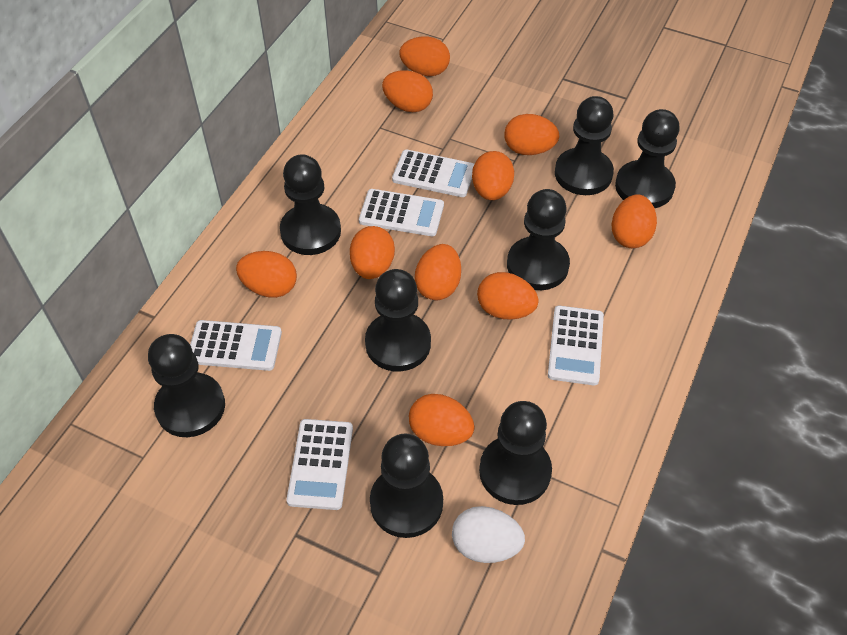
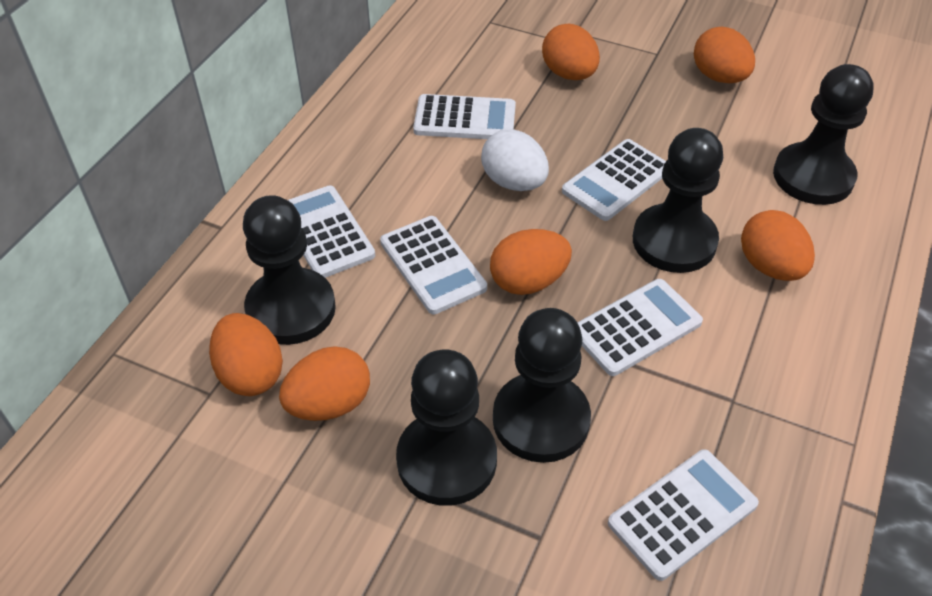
black pawn: [148,334,225,437] [280,154,341,255] [365,269,431,372] [370,434,443,538] [479,401,552,505] [507,189,570,290] [555,96,614,195] [615,109,680,208] = 8 -> [243,195,336,345] [396,350,497,506] [493,308,591,463] [633,128,723,273] [773,64,874,205] = 5
orange egg: [236,251,297,298] [350,226,395,279] [382,70,433,112] [399,37,450,76] [409,394,475,446] [415,244,461,300] [472,151,514,200] [477,272,539,320] [505,114,559,155] [611,194,657,248] = 10 -> [209,313,283,396] [279,346,370,421] [490,229,572,295] [542,23,600,80] [694,27,755,83] [741,210,815,281] = 6
white calculator: [190,320,282,371] [286,419,353,510] [359,189,444,236] [392,150,474,197] [548,305,604,385] = 5 -> [288,185,375,278] [380,216,487,314] [413,94,516,139] [562,139,666,221] [577,279,703,376] [608,449,759,581] = 6

